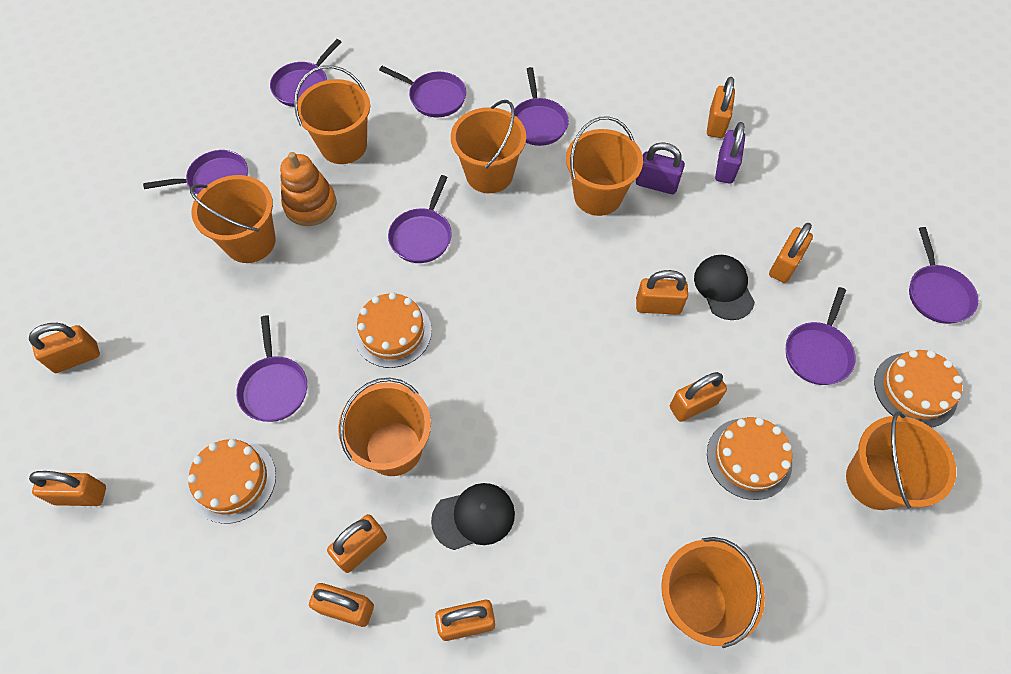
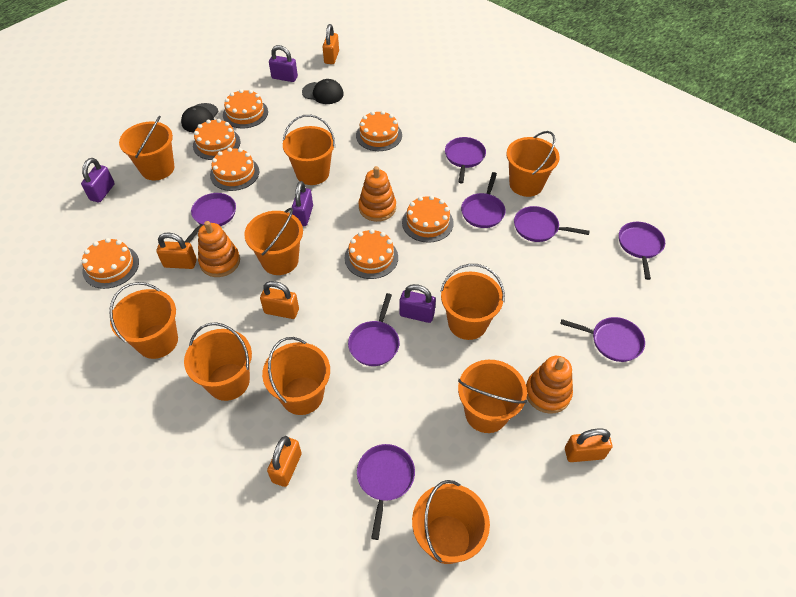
orange bucket: [190,175,276,263] [294,65,370,164] [338,378,431,476] [451,100,526,193] [566,116,643,216] [661,537,765,648] [846,412,956,510] = 7 -> [109,282,178,359] [119,115,174,181] [184,322,252,401] [244,208,303,275] [262,337,330,415] [283,115,335,185] [412,480,490,564] [440,264,505,340] [458,360,527,433] [506,131,560,197] = 10
orange cake: [188,439,276,524] [354,292,432,368] [707,417,792,500] [874,350,962,427] = 4 -> [82,238,139,289] [193,119,240,160] [210,148,259,191] [223,89,268,128] [345,229,398,279] [356,111,402,151] [402,195,454,243] = 7
orange padlock: [29,323,100,373] [29,471,106,506] [309,583,374,627] [327,514,387,573] [435,600,495,641] [636,270,688,315] [670,372,727,422] [707,77,735,138] [769,223,813,283] = 9 -> [157,232,197,269] [260,281,299,319] [267,436,302,487] [323,24,339,64] [565,428,612,462] = 5
orange stacking toy: [280,152,337,226] = 1 -> [198,221,240,277] [359,166,396,222] [526,356,573,414] = 3
purple padlock: [636,142,685,194] [715,122,745,184] = 2 -> [81,158,115,202] [269,45,298,82] [292,181,313,226] [399,284,436,323] = 4

